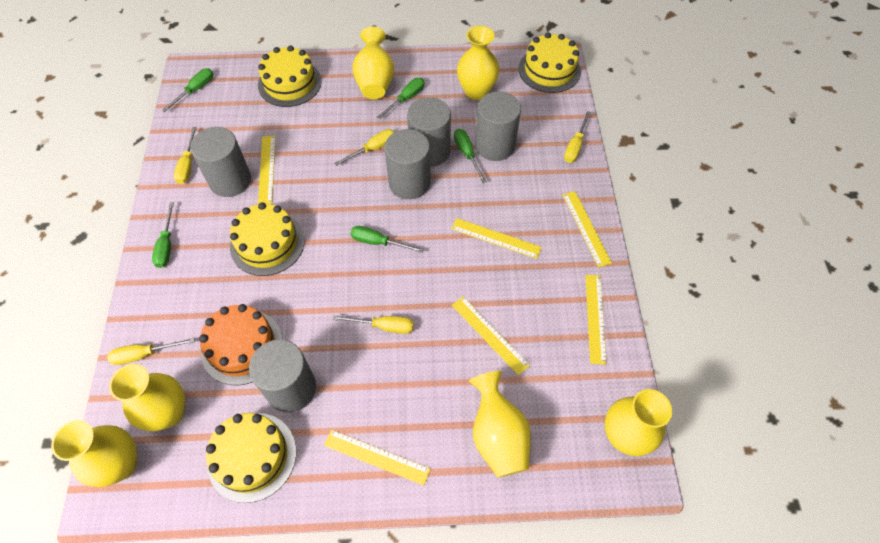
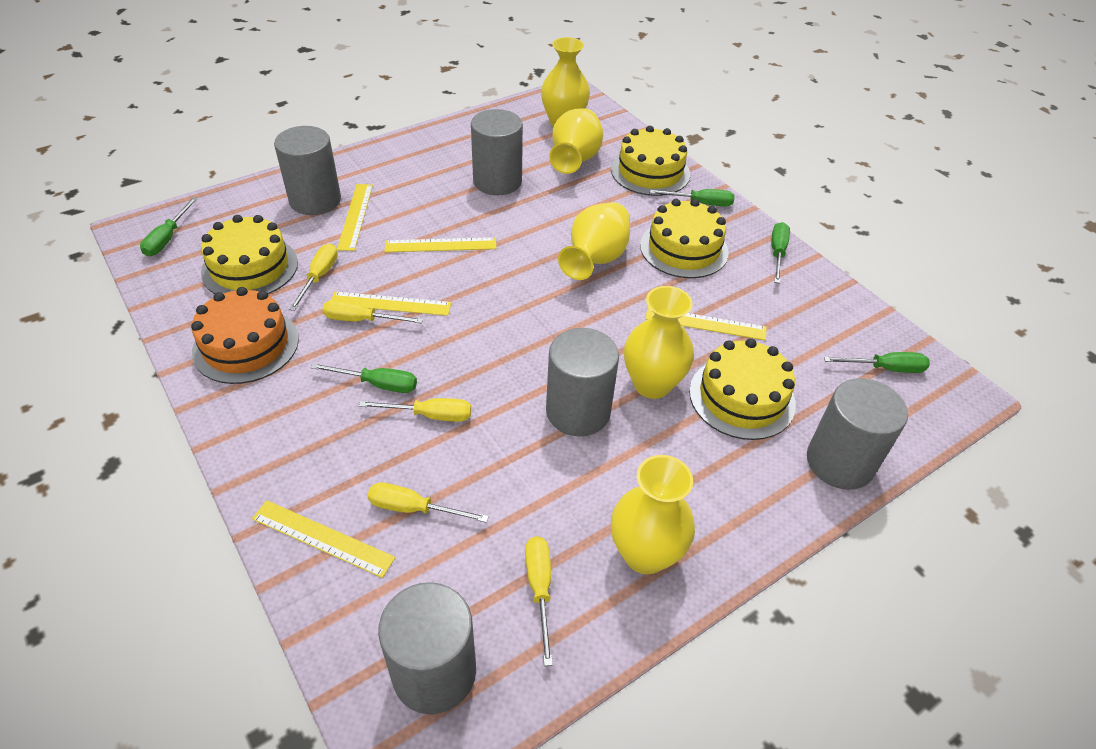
yellow ruler: [258,136,275,204] [324,430,430,485] [451,218,542,259] [452,297,530,375] [563,191,612,267] [586,275,606,365] = 6 -> [252,500,396,578] [331,292,451,316] [337,184,373,251] [384,237,497,252] [645,307,767,340] = 5
yellow vase: [51,420,137,487] [109,364,185,431] [352,26,394,99] [457,26,499,100] [469,371,531,478] [605,389,672,456] = 6 -> [541,37,590,127] [549,108,603,174] [558,202,630,280] [611,455,695,574] [624,286,694,399] = 5

